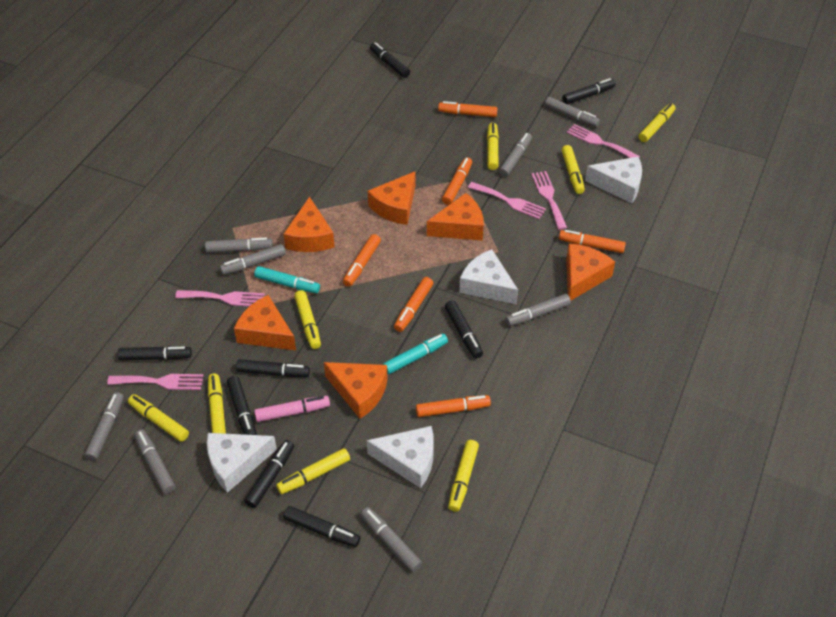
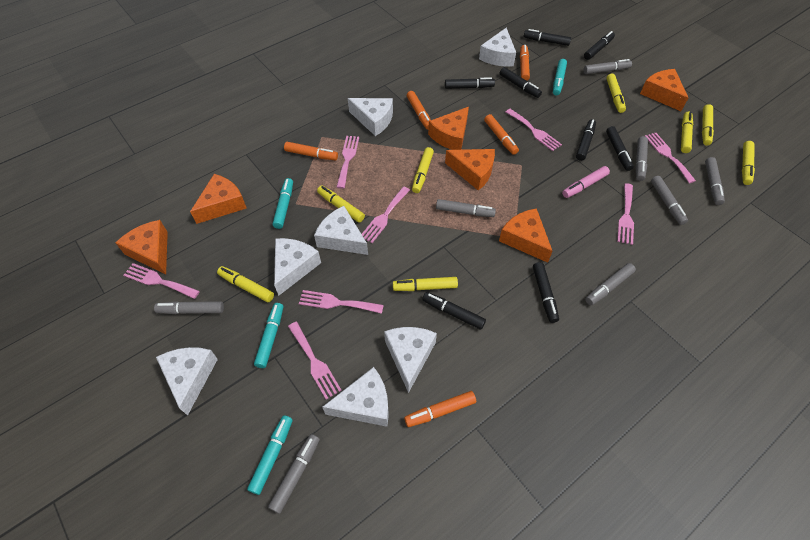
orange marker: [343,234,381,287] [394,277,433,332] [416,395,491,417] [438,101,498,117] [442,157,472,205] [559,230,626,253] = 6 -> [284,142,338,160] [404,391,476,427] [407,91,431,130] [484,114,519,155] [520,45,530,81] = 5
pink fork: [107,374,204,390] [175,290,265,307] [468,182,546,219] [531,171,567,230] [567,124,640,158] = 5 -> [123,263,200,299] [288,322,342,400] [299,290,384,314] [337,136,359,189] [362,186,410,243] [506,109,562,151] [617,183,634,245] [645,133,696,183] = 8
turquoise marker: [254,266,320,293] [383,333,448,374] = 2 -> [247,415,293,495] [254,303,283,368] [273,178,293,229] [553,59,567,95] = 4
white cheese: [207,433,277,493] [367,426,434,488] [459,249,518,305] [585,157,642,203] = 4 -> [156,347,218,416] [274,238,321,296] [314,206,368,255] [322,367,389,427] [348,98,393,136] [384,327,437,393] [479,28,516,67] = 7

